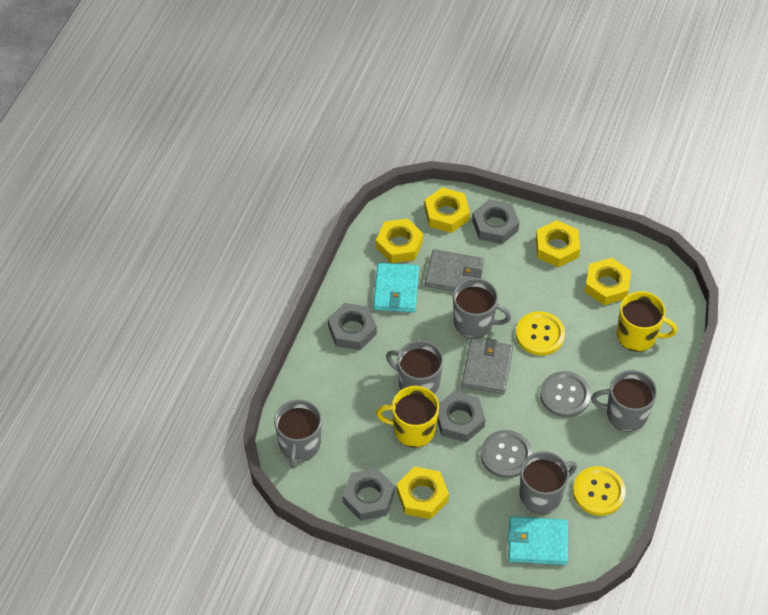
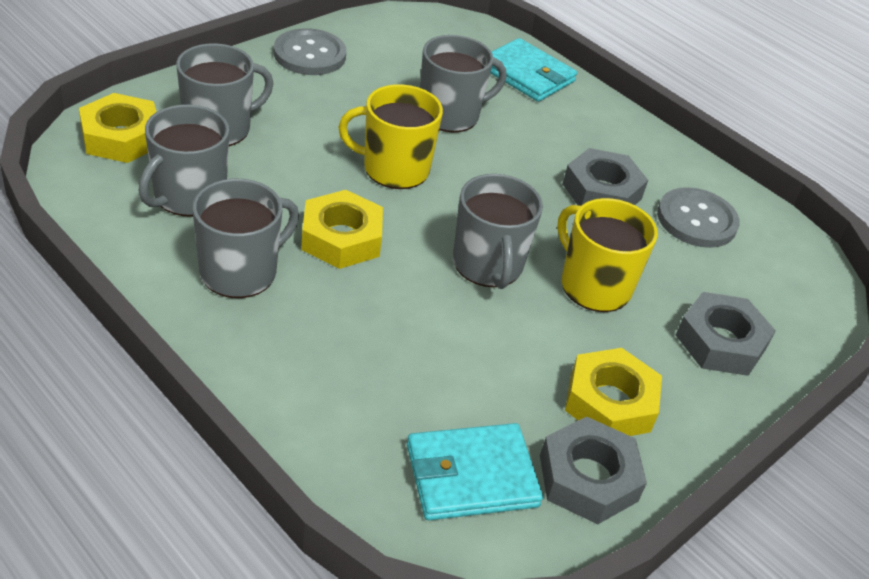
grey nut: [328,303,377,350] [342,468,395,521] [437,391,485,442] [472,199,519,244] = 4 -> [540,416,647,524] [563,148,648,206] [676,292,776,376] = 3
grey wallet: [425,249,484,291] [462,338,513,394] = 2 -> none = 0
yellow button: [516,311,565,356] [573,466,626,516] = 2 -> none = 0
yellow nut: [376,218,423,263] [396,467,449,519] [424,187,470,233] [536,220,580,267] [585,258,631,305] = 5 -> [79,93,156,163] [301,190,383,269] [565,348,662,436] = 3

